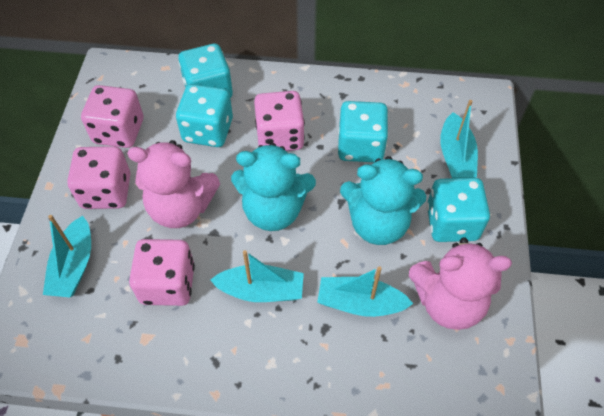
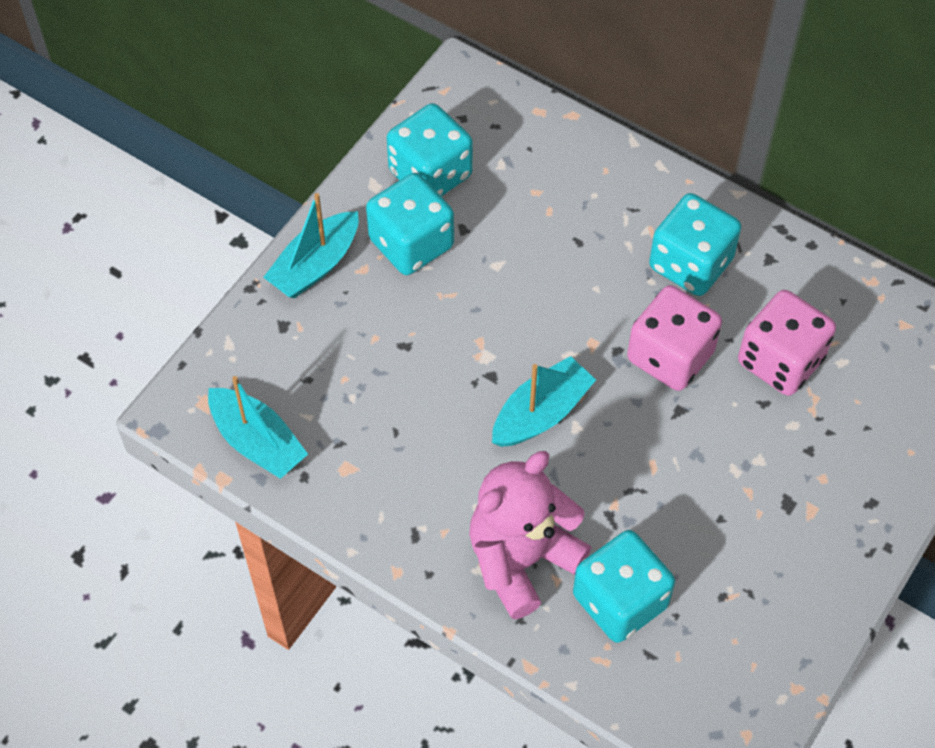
pink dice: [67,146,131,209] [81,85,143,148] [129,239,195,306] [254,91,305,151] = 4 -> [627,285,722,391] [738,290,836,396] = 2
pink teddy bear: [127,140,220,228] [409,237,512,330] = 2 -> [469,451,591,620] = 1
turquoise boat: [43,215,91,297] [210,250,304,302] [317,266,413,317] [440,100,478,178] = 4 -> [208,376,308,479] [263,193,358,298] [492,356,596,447] = 3
turquoise teddy bear: [231,143,316,231] [340,156,426,245] = 2 -> none = 0

